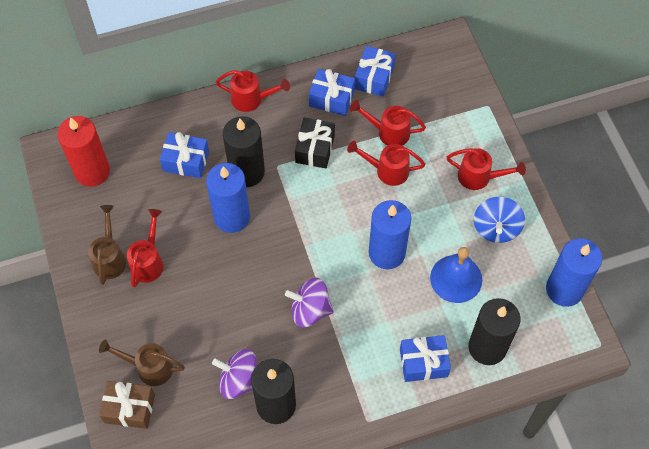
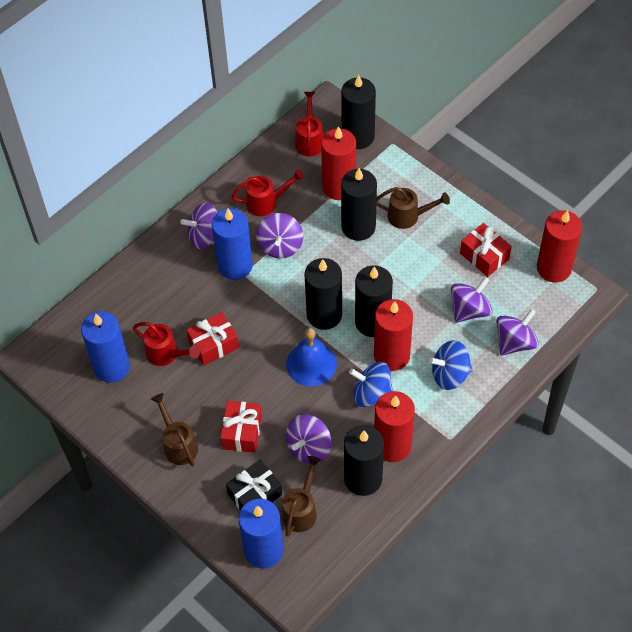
black candle: [223,116,265,187] [251,359,296,424] [468,298,521,365] = 3 -> [304,258,342,330] [341,75,376,149] [341,168,377,241] [344,425,384,496] [355,266,393,337] = 5
blue gift: [160,132,209,178] [309,69,355,116] [355,46,396,97] [400,335,451,382] = 4 -> none = 0
blue spinning top: [474,197,525,243] = 1 -> [349,362,393,407] [429,340,472,390] = 2
brown gift: [99,381,155,429] = 1 -> none = 0
brown watering can: [88,205,126,285] [99,339,185,386] = 2 -> [151,393,198,466] [282,456,321,537] [376,187,450,229] = 3
purple spinning top: [212,349,257,399] [285,278,334,328] = 2 -> [180,203,217,249] [256,213,303,259] [286,414,332,464] [451,277,492,323] [496,309,539,356] = 5
red candle: [57,116,110,187] = 1 -> [321,126,356,200] [374,299,413,371] [374,391,415,462] [537,210,582,283] = 4
red gift: none = 0 -> [186,312,239,366] [220,401,262,453] [460,223,512,277] = 3
red watering can: [127,209,164,288] [216,70,290,112] [347,141,425,186] [350,100,426,146] [446,148,526,190] = 5 -> [133,322,200,366] [231,169,304,216] [295,92,323,157] = 3

